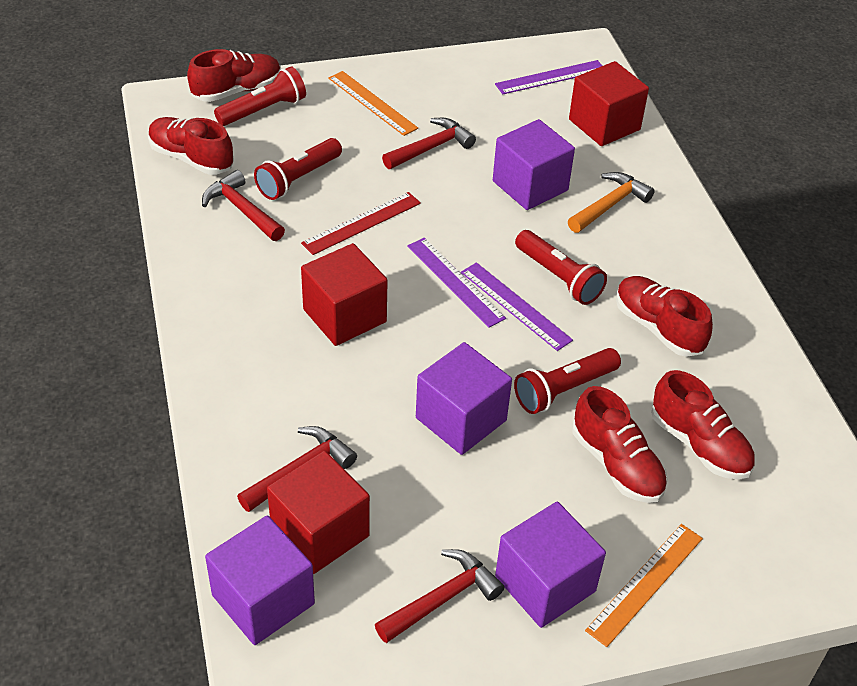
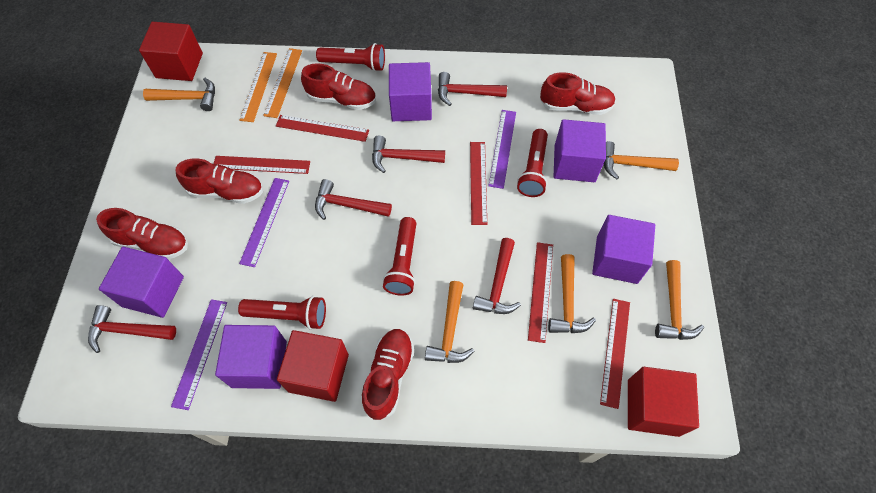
orange hammer: [568,172,655,233] = 1 -> [143,78,215,111] [425,281,474,363] [548,254,596,333] [604,141,679,179] [655,260,704,340] = 5
purple cube: [205,515,315,645] [416,342,512,455] [493,119,575,210] [495,502,606,628] = 4 -> [99,247,184,318] [215,325,287,389] [389,62,432,121] [554,119,606,182] [592,215,655,284] = 5
red hammer: [202,170,285,241] [237,426,357,512] [375,549,504,643] [382,118,476,169] = 4 -> [88,305,176,353] [315,179,392,220] [372,135,445,173] [438,72,507,106] [473,238,521,314] = 5
red ruler: [301,192,421,255] = 1 -> [214,156,310,174] [276,115,369,142] [470,142,487,225] [528,242,553,343] [600,299,630,409] = 5

